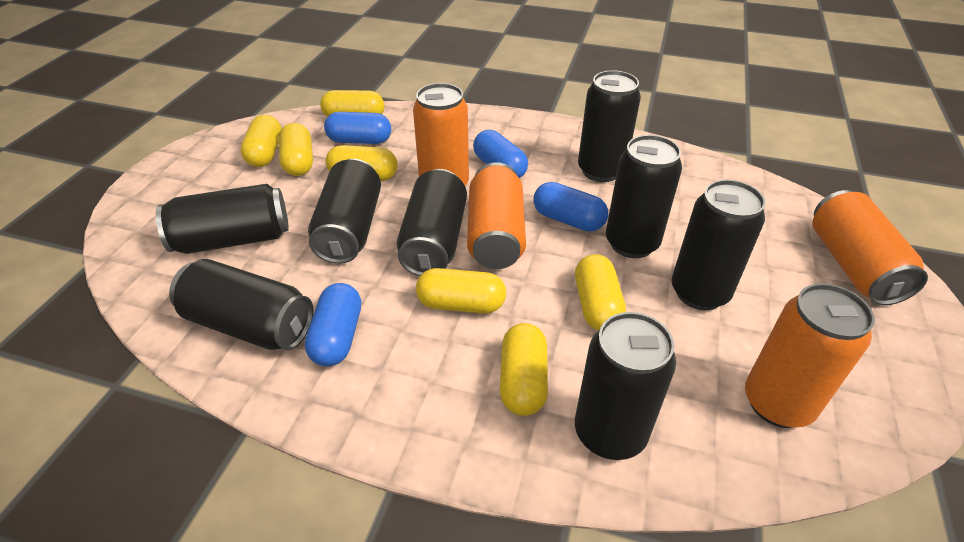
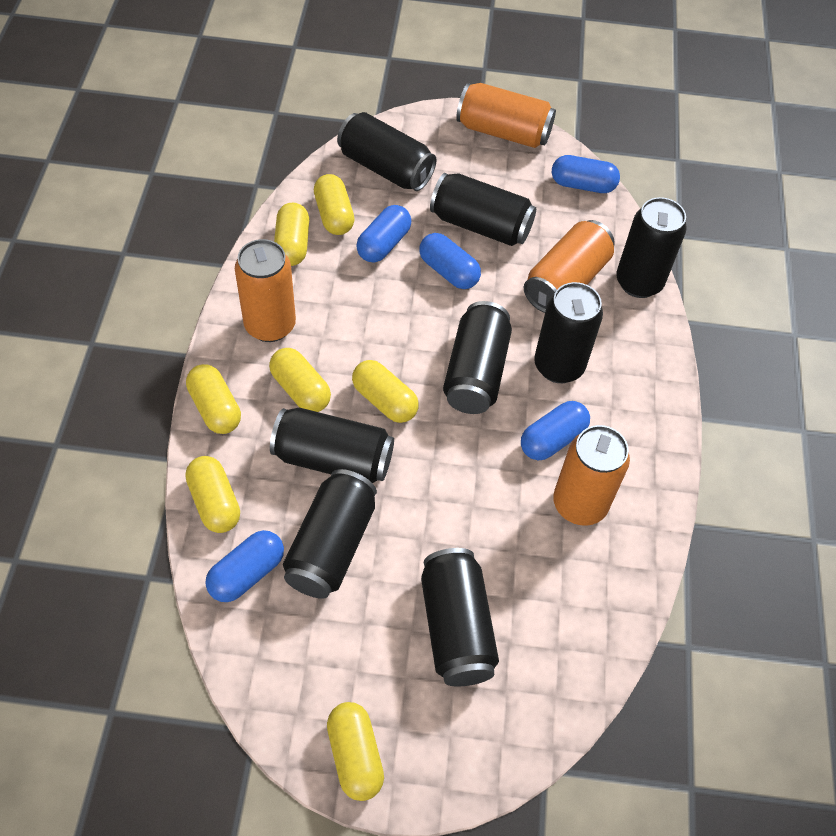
blue capsule: [305,283,361,367] [324,112,391,144] [473,130,528,178] [534,182,608,232] = 4 -> [205,530,284,602] [356,205,411,263] [419,233,481,289] [521,401,590,460] [552,155,620,193] = 5

